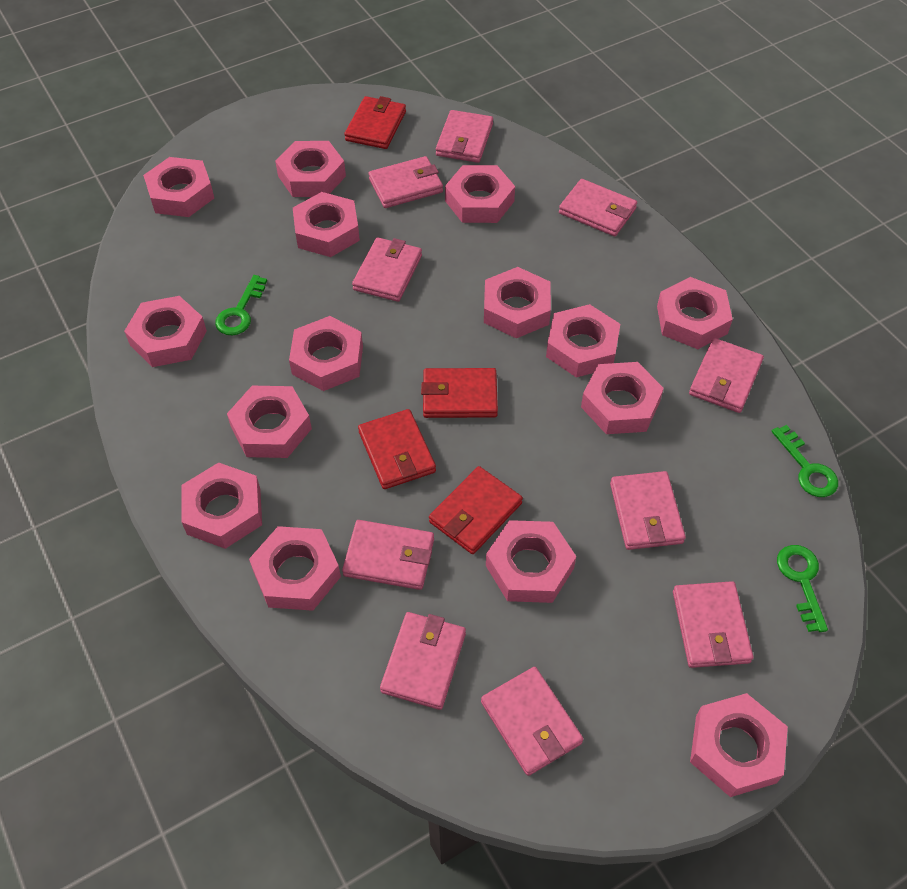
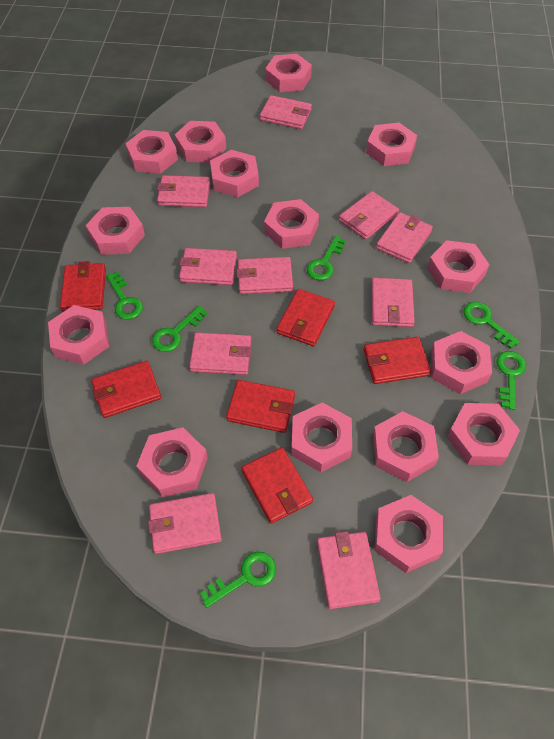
green key: [215,275,267,335] [772,425,838,497] [777,545,828,632] = 3 -> [106,272,143,320] [152,306,207,352] [200,552,276,608] [307,236,346,280] [463,302,520,349] [496,351,526,410] = 6
red wallet: [344,96,406,149] [358,409,436,489] [421,368,498,418] [429,466,523,554] = 4 -> [60,261,106,312] [91,361,161,418] [226,380,295,433] [242,447,313,524] [276,289,335,346] [364,337,431,384] = 6

